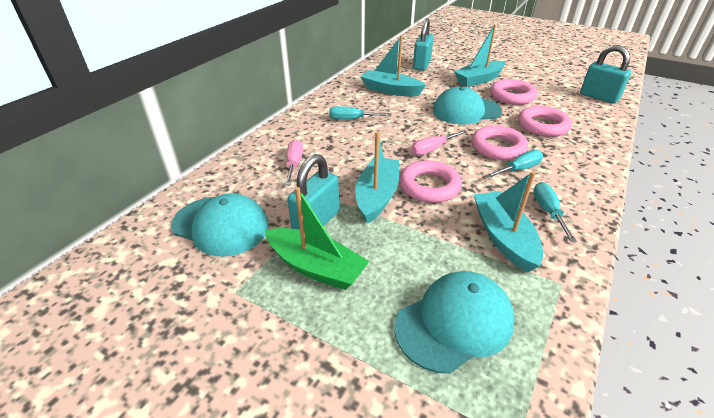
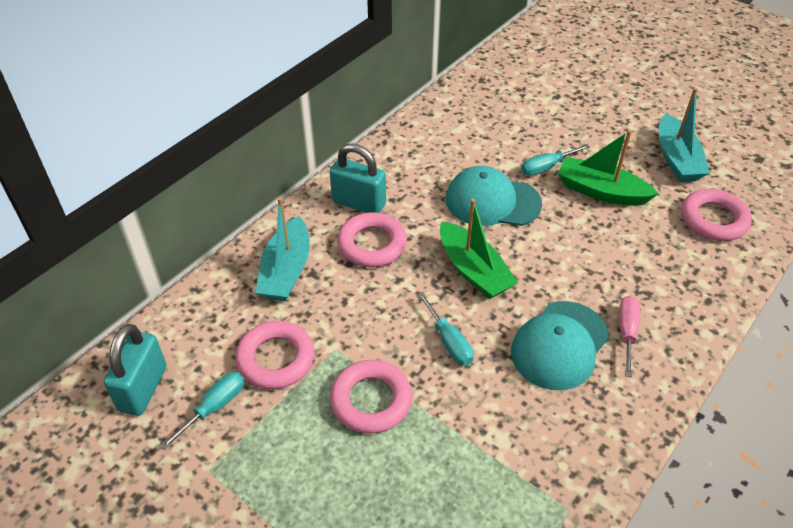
green boat: [265,187,370,290] = 1 -> [440,199,518,299] [557,130,659,206] = 2
pink screwdriver: [285,140,303,185] [411,130,467,155] = 2 -> [619,296,640,377] = 1
turquoise boat: [355,132,399,224] [360,35,426,96] [454,24,506,87] [474,171,543,273] = 4 -> [256,197,310,301] [659,88,710,182] = 2
turquoise cap: [171,193,269,257] [394,271,515,374] [433,86,502,125] = 3 -> [446,166,542,226] [511,301,609,390] = 2
turquoise padlock: [287,154,339,230] [413,18,434,71] [580,45,631,104] = 3 -> [104,324,166,416] [330,143,386,213] = 2

